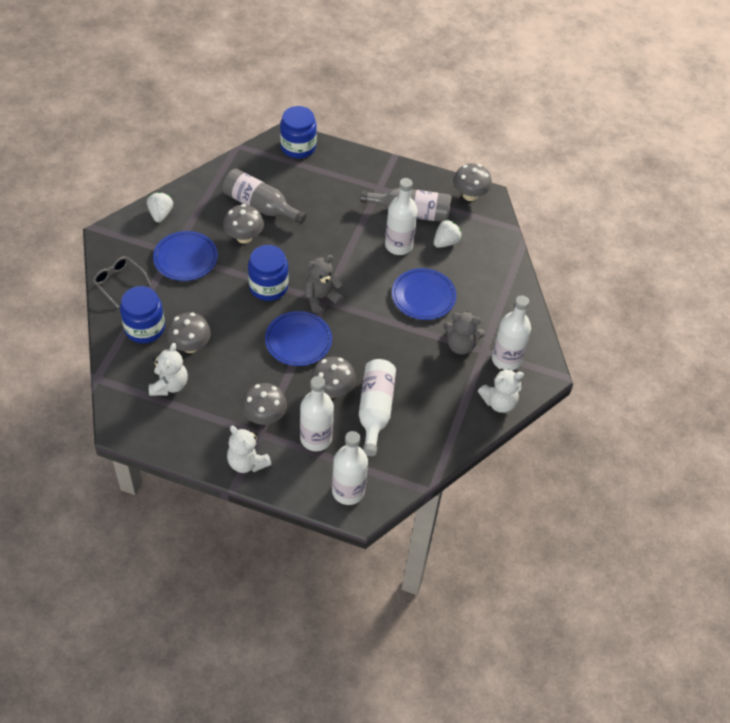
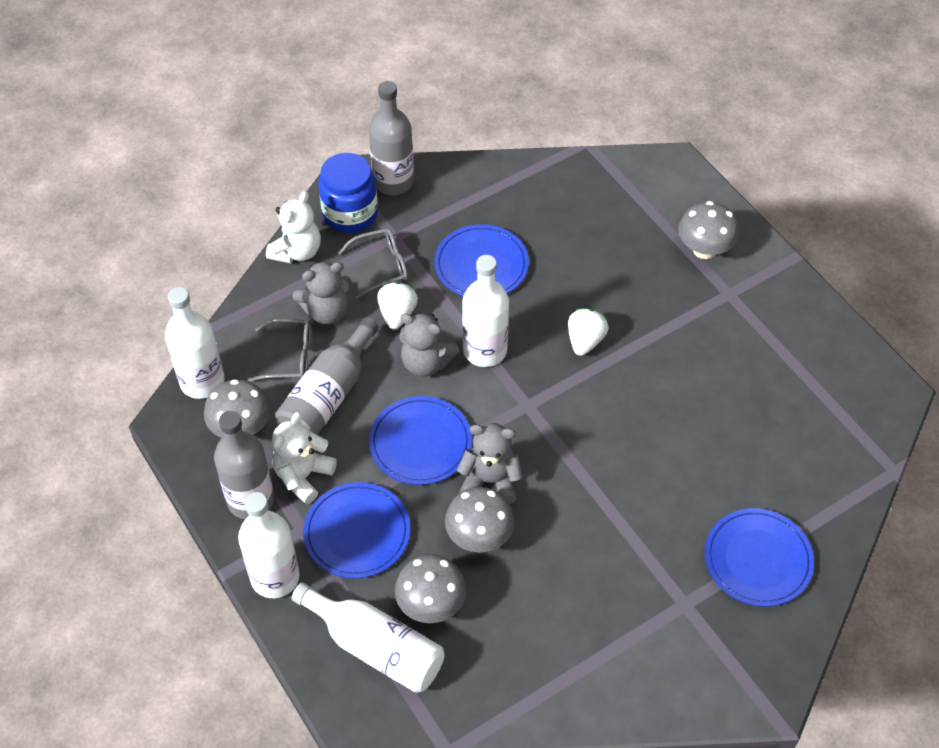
blue jar: [120,286,165,343] [248,245,289,301] [280,106,317,158] = 3 -> [318,153,378,233] = 1
blue plate: [153,231,218,281] [265,311,332,366] [392,268,456,320] = 3 -> [303,482,410,579] [369,396,472,485] [434,224,529,296] [705,508,814,607] = 4
grey bottle: [222,169,306,224] [360,188,452,222] = 2 -> [214,411,274,519] [275,317,379,435] [369,81,414,195] = 3
grey glasses: [92,256,151,308] = 1 -> [248,318,311,382] [338,228,408,299] = 2
grey mushroom: [167,312,211,353] [223,204,264,244] [241,383,287,425] [311,357,356,398] [453,163,492,201] = 5 -> [204,379,270,438] [395,554,467,623] [445,487,515,553] [678,201,739,259] = 4
grey teddy bear: [305,255,344,313] [443,311,485,355] = 2 -> [292,261,352,325] [399,313,459,377] [457,423,523,504] = 3
white bottle: [300,376,334,451] [332,431,368,505] [359,359,396,456] [385,178,418,255] [492,295,531,371] = 5 -> [165,287,225,399] [238,492,300,598] [291,582,445,693] [462,255,509,367] = 4
white teddy bear: [149,343,188,396] [227,425,271,473] [478,368,524,413] = 3 -> [266,191,321,263] [272,412,337,504] = 2

